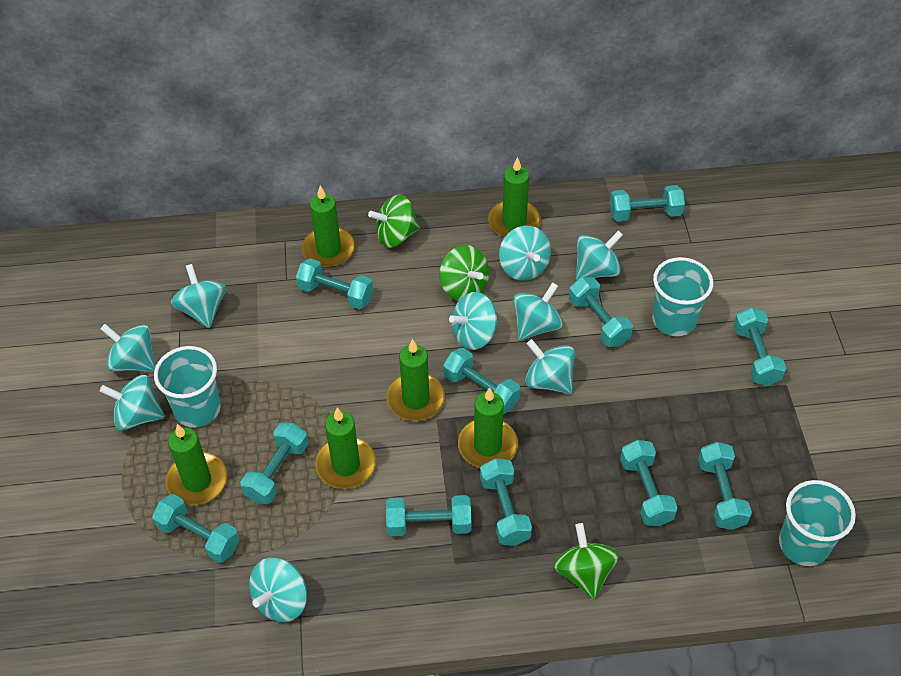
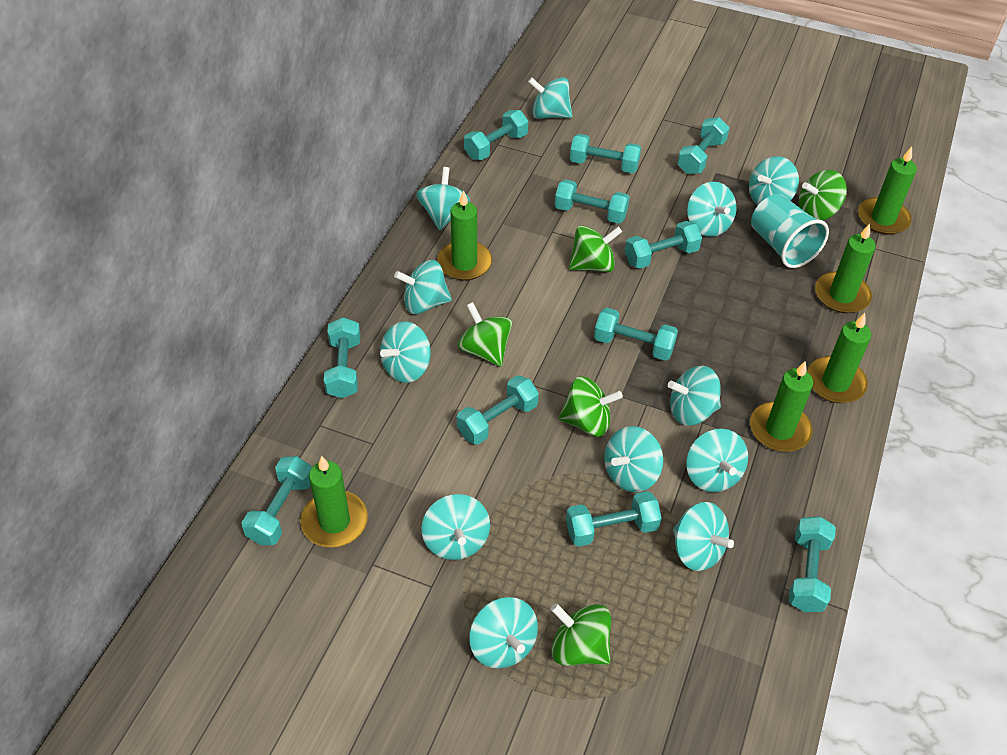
green spinning top: [368,194,420,248] [439,245,489,301] [554,523,619,599] = 3 -> [458,302,512,367] [551,603,611,666] [558,376,623,436] [569,225,622,272] [799,170,847,221] = 5
turquoise cup: [154,346,221,427] [652,257,713,336] [779,480,856,566] = 3 -> [751,194,829,268] = 1
turquoise spinning top: [99,375,165,430] [100,324,156,372] [171,264,226,328] [249,558,307,622] [449,292,498,350] [499,226,551,281] [513,282,563,340] [525,339,575,394] [576,230,623,280] = 9 -> [380,321,431,383] [394,260,452,314] [416,167,470,230] [422,494,490,560] [469,597,538,669] [528,77,572,119] [604,426,663,492] [668,366,721,426] [673,502,734,571] [686,429,748,492] [687,182,737,237] [749,156,799,205] = 12

